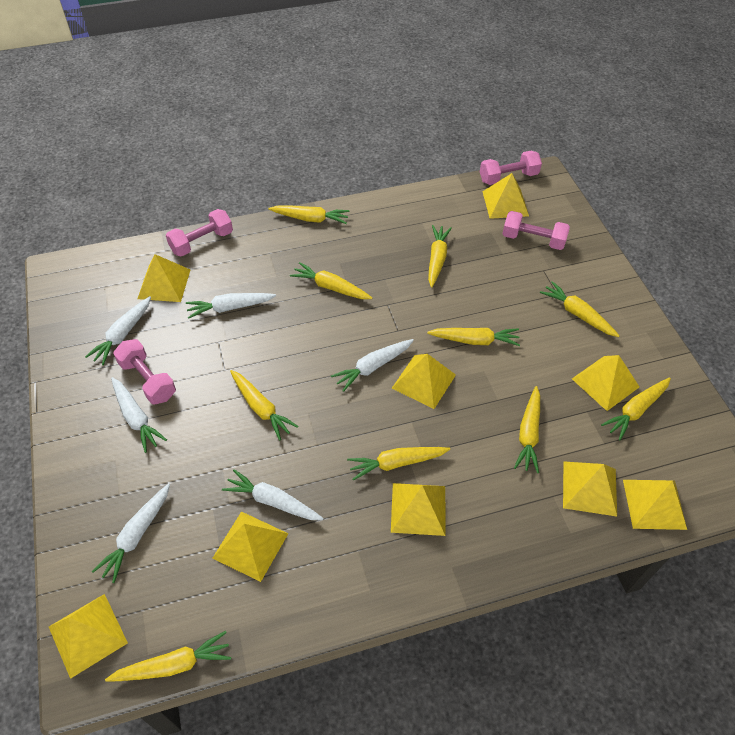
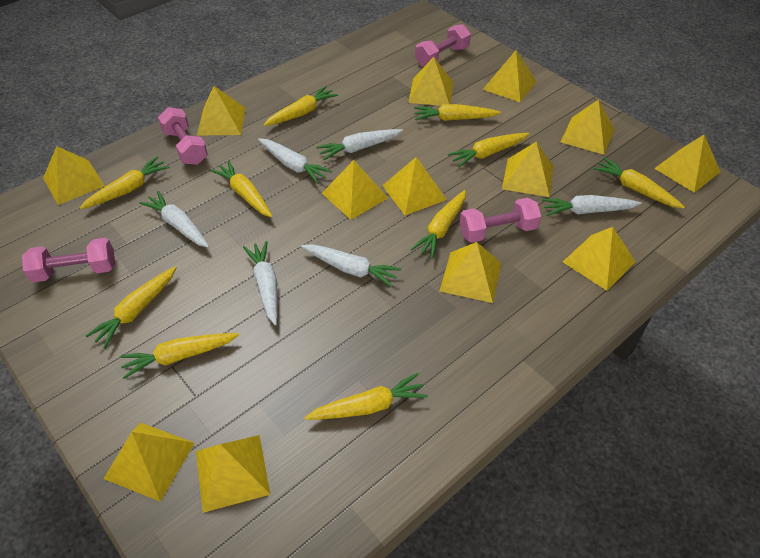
yellow pyramid: [49,594,128,679] [137,254,190,302] [213,511,288,582] [391,483,445,536] [392,354,456,409] [482,173,529,219] [563,462,617,516] [572,355,639,411] [623,480,687,530] = 9 -> [43,146,105,205] [104,423,195,502] [196,435,270,513] [197,86,246,135] [322,160,388,220] [382,157,447,215] [408,57,453,106] [440,242,502,303] [483,50,537,102] [502,142,554,197] [561,100,615,155] [563,227,636,291] [654,134,721,193] = 13

